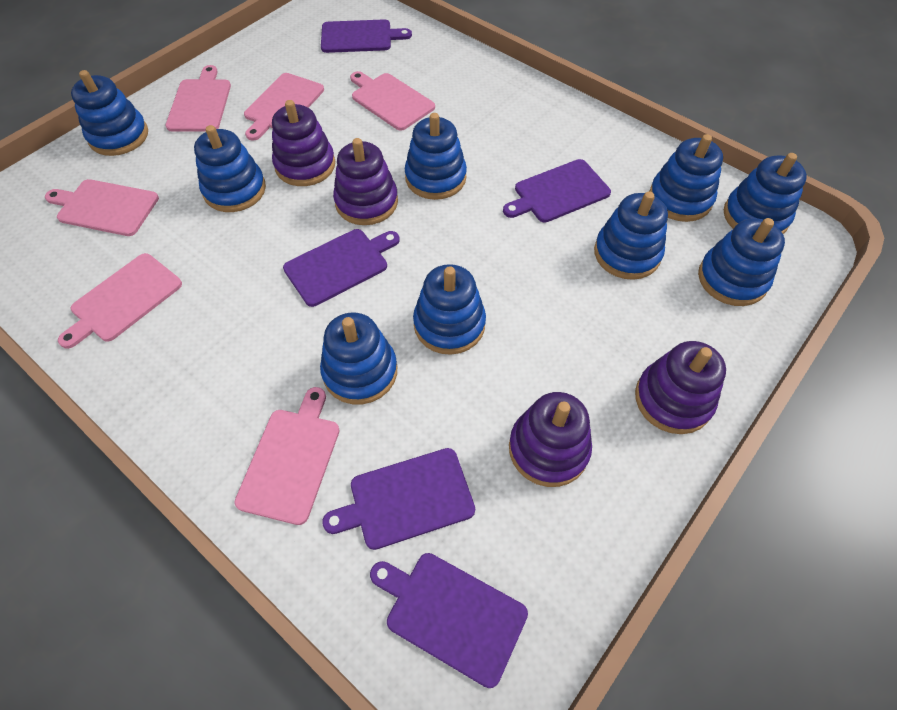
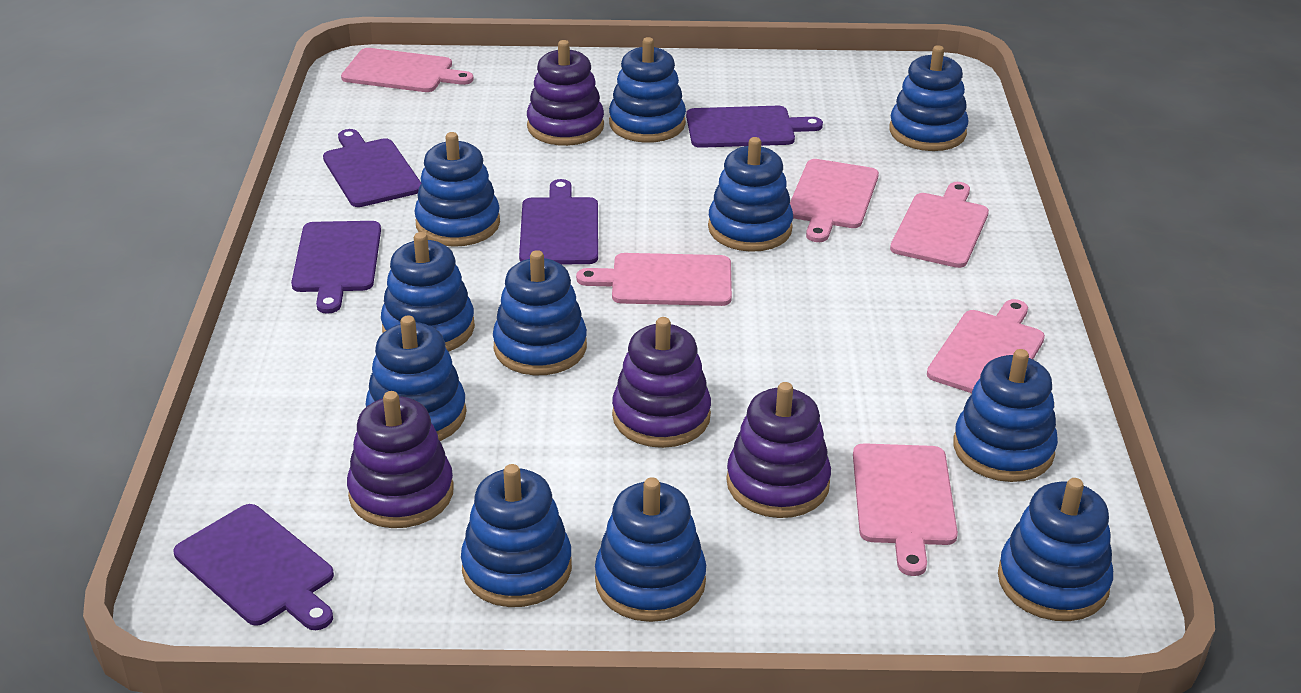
blue stacking toy: [71,70,148,156] [194,125,266,212] [320,312,397,404] [405,113,467,200] [413,264,486,355] [594,192,668,280] [649,134,723,222] [698,218,785,306] [724,153,807,234] = 9 -> [365,316,466,441] [381,232,475,352] [414,132,500,247] [461,464,572,607] [493,250,587,375] [595,477,706,622] [609,37,686,143] [708,137,793,252] [889,45,968,151] [953,349,1058,482] [998,478,1113,621] = 11

